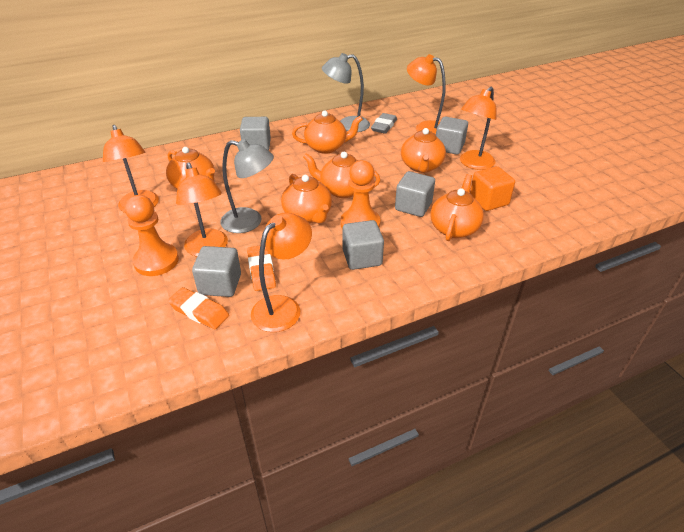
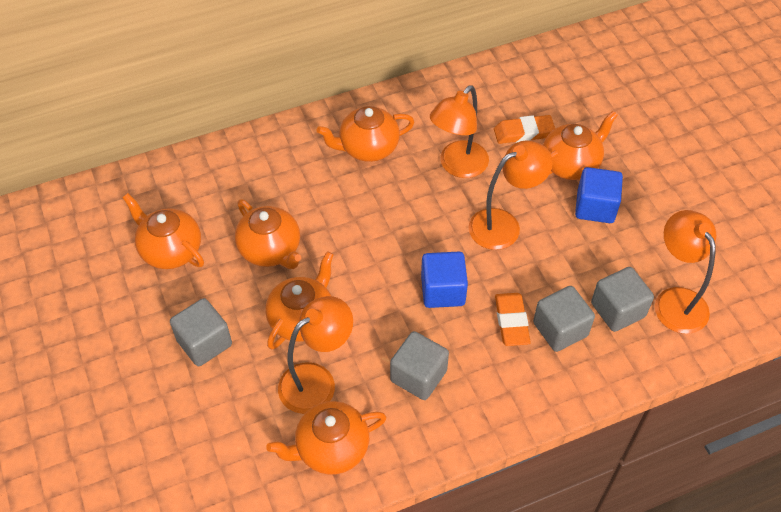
blue cube: none = 0 -> [421,252,468,308] [575,167,623,223] = 2
grey cube: [192,246,241,297] [240,117,271,151] [343,220,384,270] [395,171,435,217] [436,117,468,155] = 5 -> [170,298,232,366] [390,331,449,400] [533,286,595,352] [591,267,654,332] = 4
grey eraser: [371,113,397,134] = 1 -> none = 0
grey lamp: [220,139,274,233] [322,53,370,132] = 2 -> none = 0
orange cube: [470,166,515,211] = 1 -> none = 0
orange lamp: [103,125,159,213] [176,162,228,257] [251,213,312,332] [407,54,446,135] [460,87,496,170] = 5 -> [278,296,353,414] [430,85,489,178] [469,140,553,250] [655,210,716,334] = 4
orange pawn: [125,195,179,276] [341,160,381,230] = 2 -> none = 0

